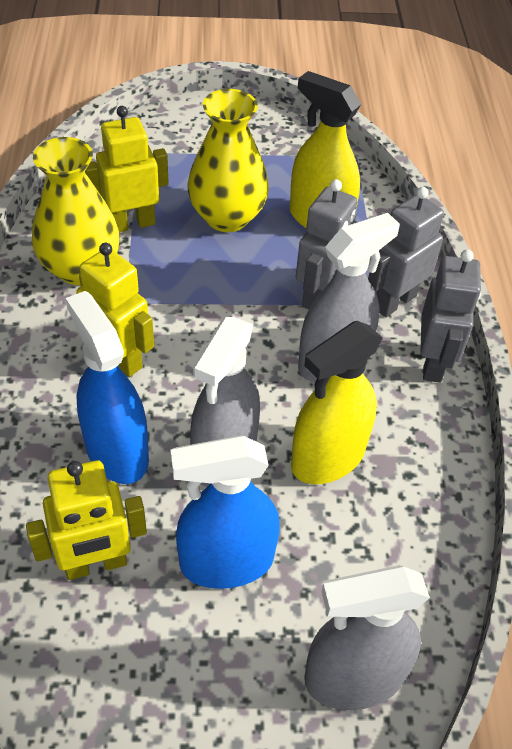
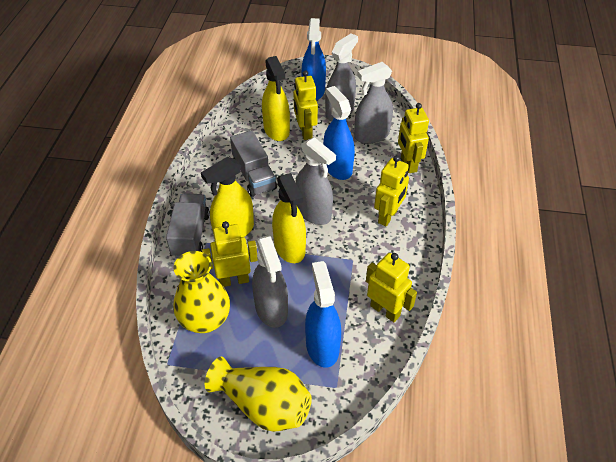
blue spray bottle: [65,291,149,484] [170,435,280,589] = 2 -> [301,18,326,100] [305,261,341,368] [323,86,355,180] = 3
grey robot: [296,179,357,310] [368,187,444,317] [420,249,481,383] = 3 -> none = 0
grey spray bottle: [190,317,260,487] [298,213,400,383] [304,565,430,710] = 3 -> [252,235,288,328] [295,137,336,225] [325,33,358,121] [354,62,393,144] = 4
grey truck: none = 0 -> [166,193,210,258] [230,130,277,197] = 2
yellow robot: [26,460,147,580] [76,243,154,377] [85,106,169,232] = 3 -> [202,221,258,287] [294,70,318,140] [366,253,417,322] [374,155,409,226] [398,103,429,173] = 5
yellow spray bottle: [290,71,361,228] [291,321,383,484] = 2 -> [201,157,254,237] [262,56,290,141] [272,173,306,263] = 3

